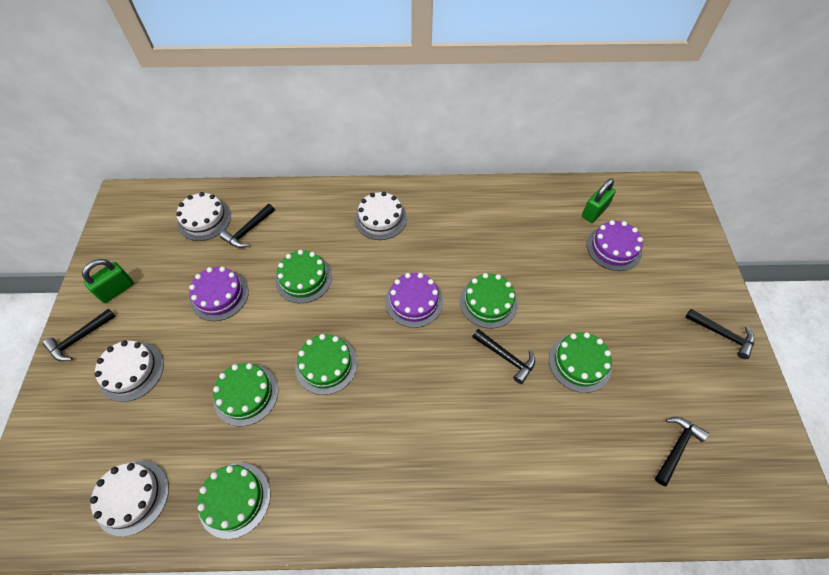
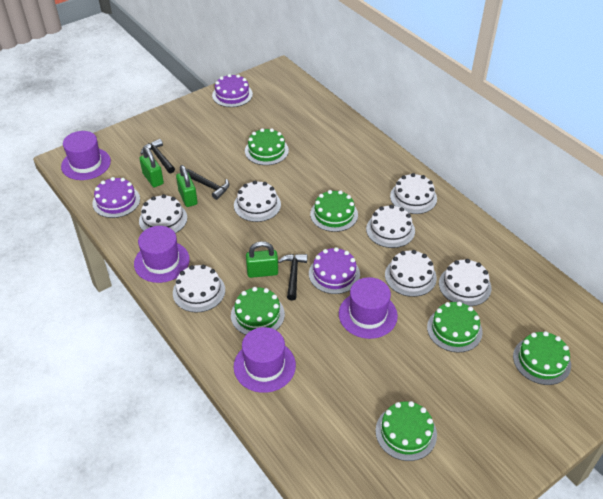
black hammer: [43,308,116,361] [220,204,275,248] [472,329,535,384] [655,417,709,486] [685,309,754,359] = 5 -> [140,139,175,173] [186,169,229,200] [278,254,307,300] = 3
green padlock: [82,259,134,303] [582,178,616,223] = 2 -> [139,147,164,187] [176,165,198,207] [246,241,278,278] = 3
purple hat: none = 0 -> [61,131,111,180] [134,226,190,283] [234,327,296,393] [339,277,398,339] = 4
white cake: [90,461,169,537] [95,341,164,402] [176,192,231,241] [355,192,407,240] = 4 -> [139,194,187,233] [173,265,225,313] [234,181,281,222] [366,205,415,248] [385,250,437,297] [390,173,437,214] [439,259,491,306] = 7

